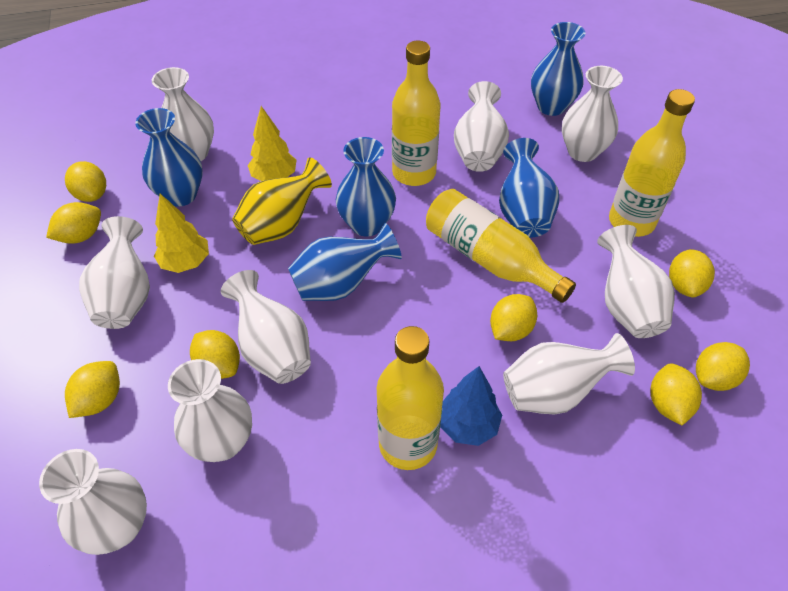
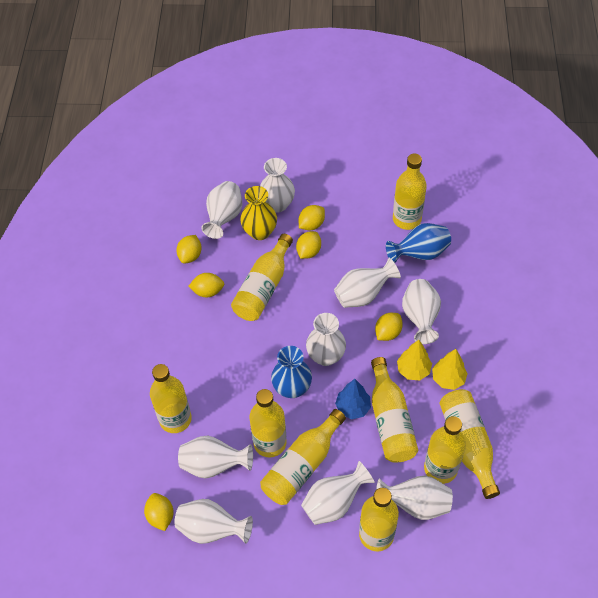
blue vase: [135,108,203,207] [288,223,402,301] [336,137,396,237] [499,138,559,237] [531,22,586,116] = 5 -> [271,346,312,398] [386,223,451,263] = 2
yellow bottle: [377,326,444,470] [392,41,441,186] [426,189,576,303] [609,89,695,237] = 4 -> [150,364,192,433] [231,234,293,321] [249,389,287,458] [260,409,346,505] [359,488,399,551] [371,357,418,462] [393,153,427,230] [424,416,466,484] [439,389,500,499] = 9
yellow lemon: [46,202,101,244] [65,161,106,202] [65,361,120,418] [190,330,240,379] [490,294,537,341] [651,363,702,425] [669,249,715,297] [696,342,750,391] = 8 -> [144,493,173,531] [176,235,202,263] [188,273,224,297] [296,231,321,259] [299,205,325,230] [375,313,403,341] = 6

